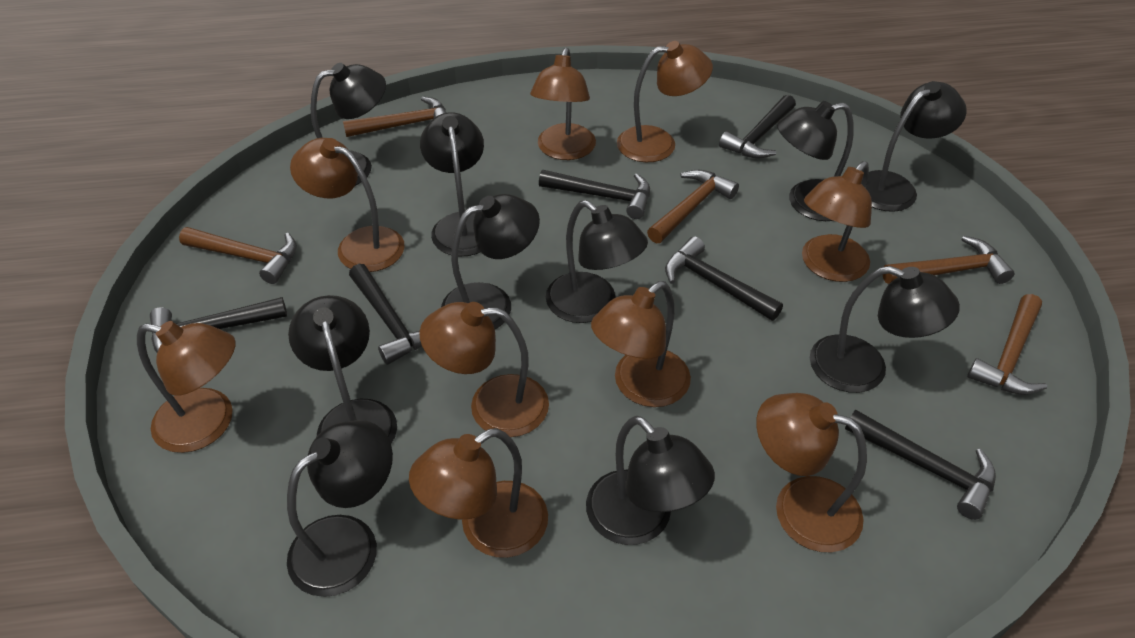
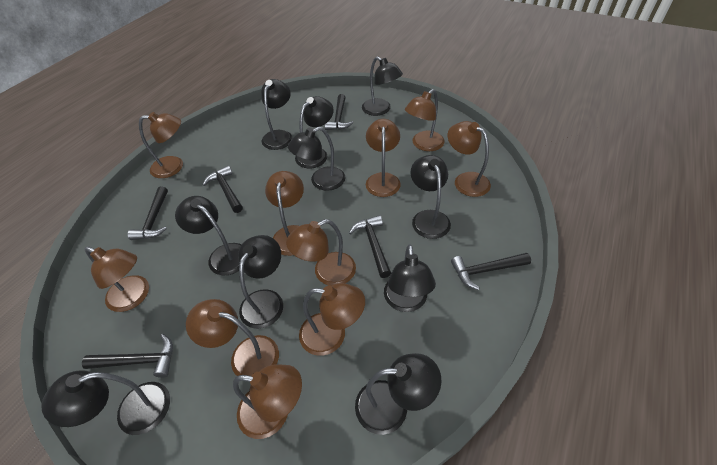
brown hammer: [179,227,297,284] [343,97,446,137] [647,170,739,243] [883,236,1014,284] [967,294,1047,395] = 5 -> none = 0
brown lamp: [137,321,236,453] [290,138,405,272] [409,428,548,558] [420,302,549,437] [530,48,596,160] [591,281,691,407] [617,41,713,162] [756,393,867,552] [802,161,872,282] = 9 -> [84,247,149,312] [139,112,183,178] [186,299,279,376] [233,364,302,439] [265,171,304,256] [286,219,356,286] [299,283,365,356] [366,119,401,197] [405,89,444,151] [448,121,491,197] = 10

